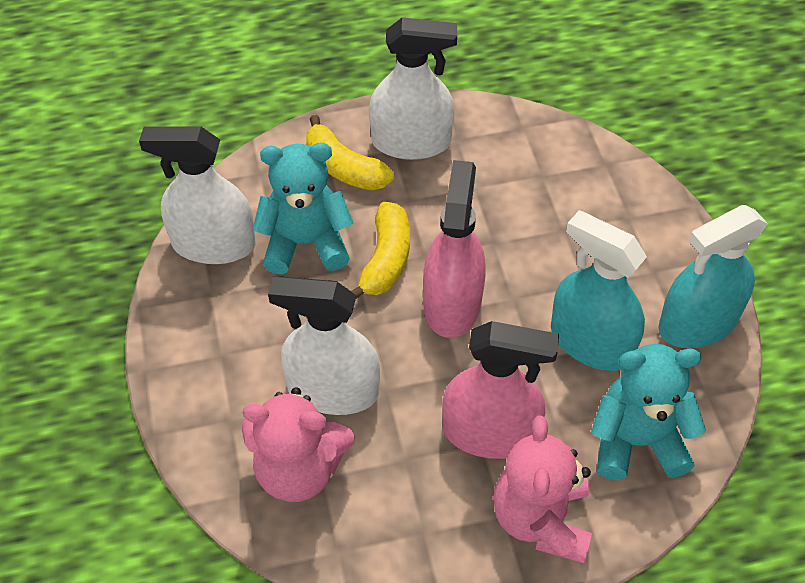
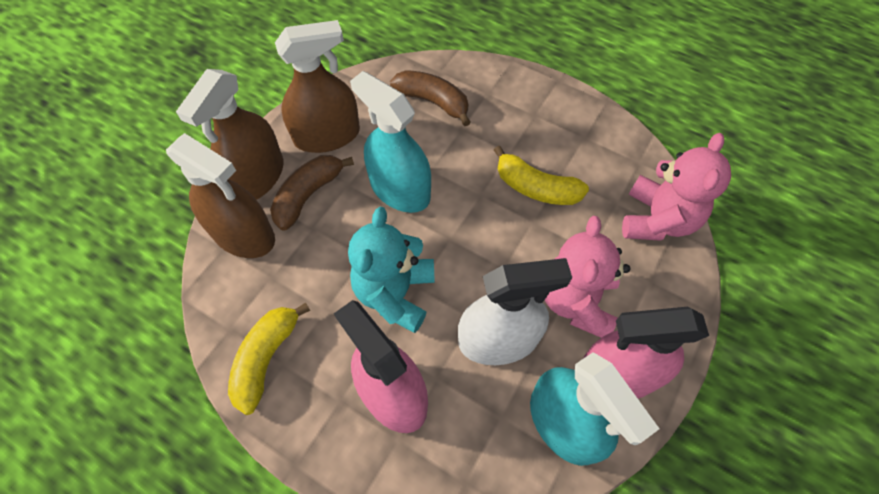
brown banana: none = 0 -> [270,155,354,231] [390,70,471,126] = 2
brown spray bottle: none = 0 -> [166,133,275,258] [176,69,283,200] [275,20,360,153] = 3
turquoise teddy bear: [253,143,353,275] [591,344,706,480] = 2 -> [348,207,435,333] = 1
white spray bottle: [139,126,255,264] [268,276,380,415] [369,18,457,160] = 3 -> [458,258,572,365] = 1

